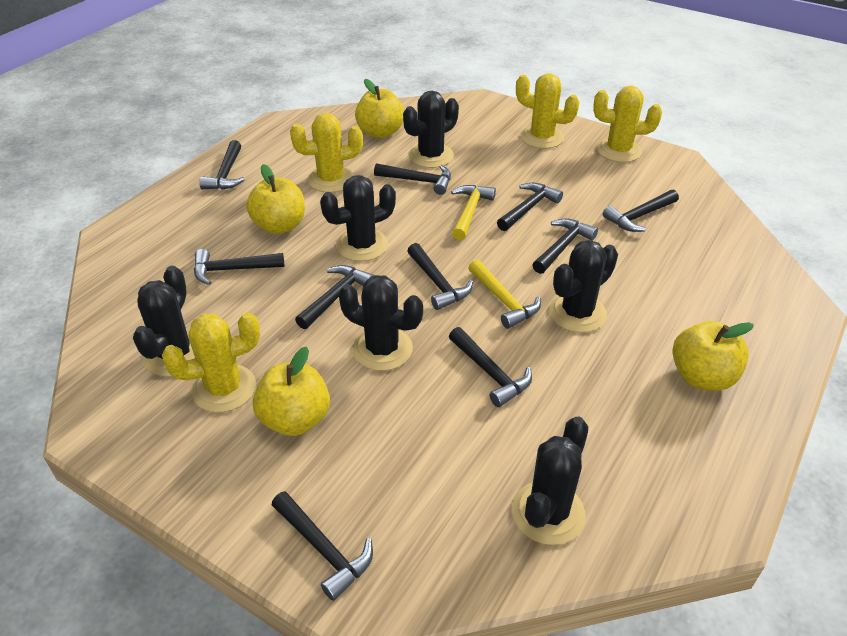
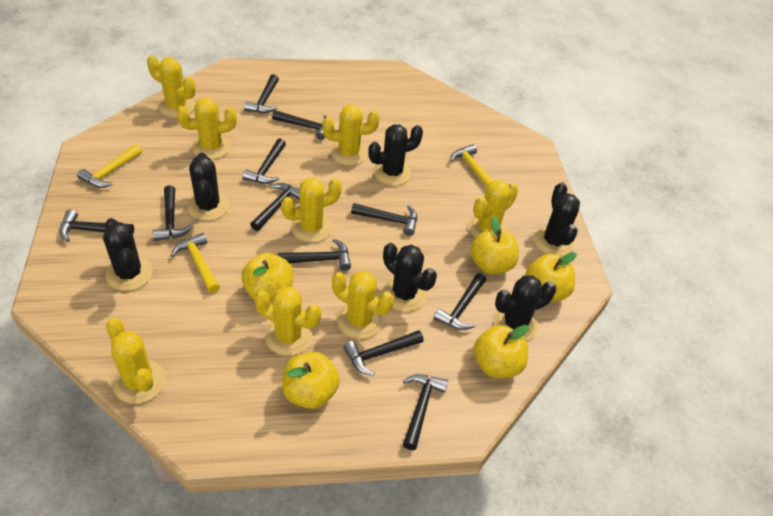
black hammer: [194,249,284,285] [199,140,245,190] [272,491,373,601] [295,265,374,329] [374,163,451,195] [408,243,473,310] [449,327,532,407] [497,182,563,231] [532,218,598,274] [603,189,679,232] = 10 -> [59,209,134,242] [153,185,192,241] [242,138,286,184] [244,74,279,113] [250,183,300,231] [272,110,327,140] [278,239,351,271] [343,330,424,376] [351,203,417,236] [403,374,448,450] [434,273,486,330] = 11
yellow apple: [246,164,305,234] [253,347,330,436] [355,79,404,138] [672,321,754,391] = 4 -> [241,253,294,302] [282,352,340,409] [470,216,519,274] [474,325,529,378] [525,252,577,302] = 5
yellow cactus: [162,312,260,413] [290,113,363,193] [516,73,580,149] [593,86,662,162] = 4 -> [106,318,166,404] [147,55,196,117] [176,97,237,159] [254,286,321,356] [281,178,342,243] [322,105,380,166] [332,271,394,339] [468,180,518,238] = 8
yellow hammer: [451,185,496,240] [468,259,541,329] = 2 -> [77,144,142,188] [171,233,220,293] [450,144,494,188] = 3

